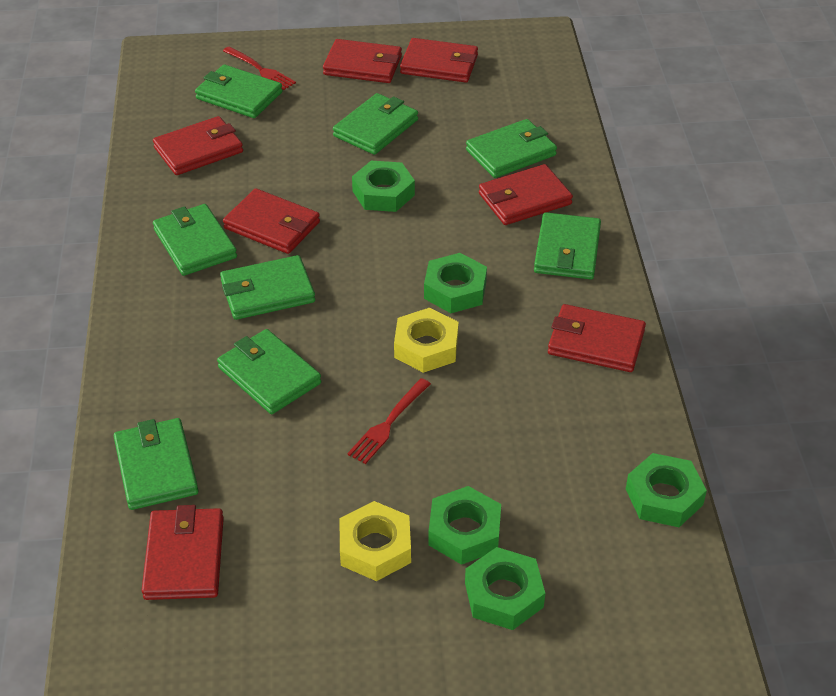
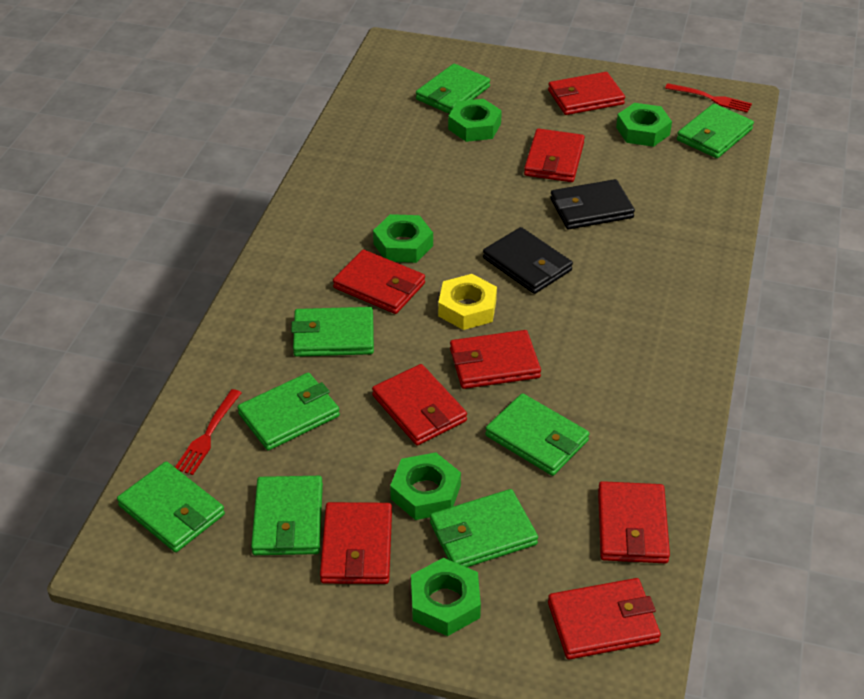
black wallet: none = 0 -> [483,227,573,294] [550,179,635,229] = 2
red wallet: [141,505,224,600] [153,116,243,175] [223,188,320,254] [323,39,402,83] [400,38,478,83] [479,164,573,225] [548,304,646,372] = 7 -> [320,502,392,584] [333,250,425,314] [372,364,467,446] [450,330,541,389] [524,128,585,182] [548,72,625,115] [548,578,661,659] [598,481,670,563] = 8
yellow nut: [340,501,411,581] [394,308,459,373] = 2 -> [438,274,497,330] = 1

